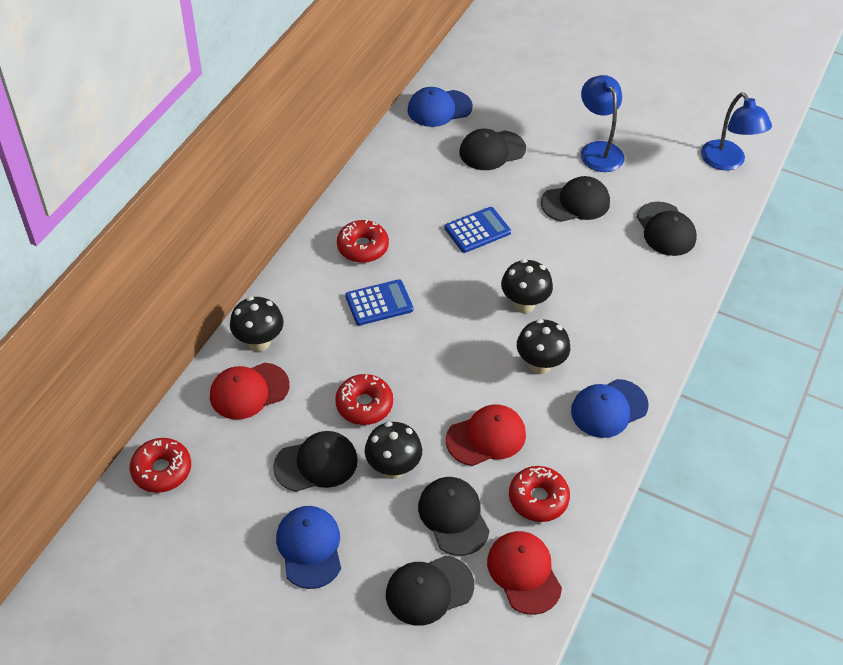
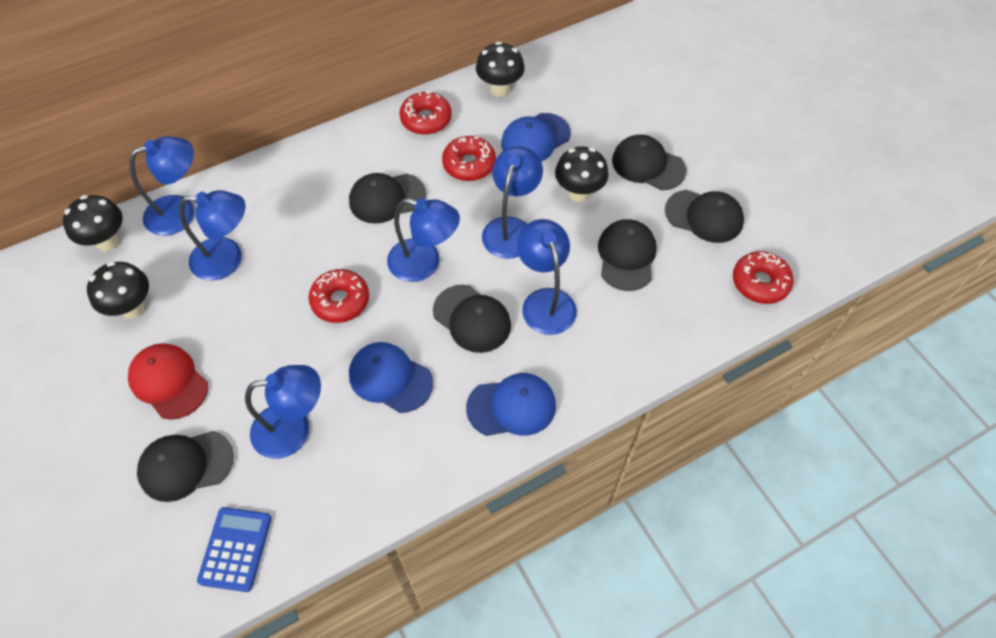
blue calculator: [345,279,413,326] [445,207,511,253] = 2 -> [197,507,272,592] = 1
blue lamp: [581,75,624,172] [701,92,772,170] = 2 -> [129,136,194,236] [179,190,246,281] [245,365,321,459] [387,198,460,282] [482,146,543,259] [517,219,577,335] = 6
red cap: [210,363,290,420] [446,405,526,466] [487,531,562,615] = 3 -> [128,343,208,420] = 1

